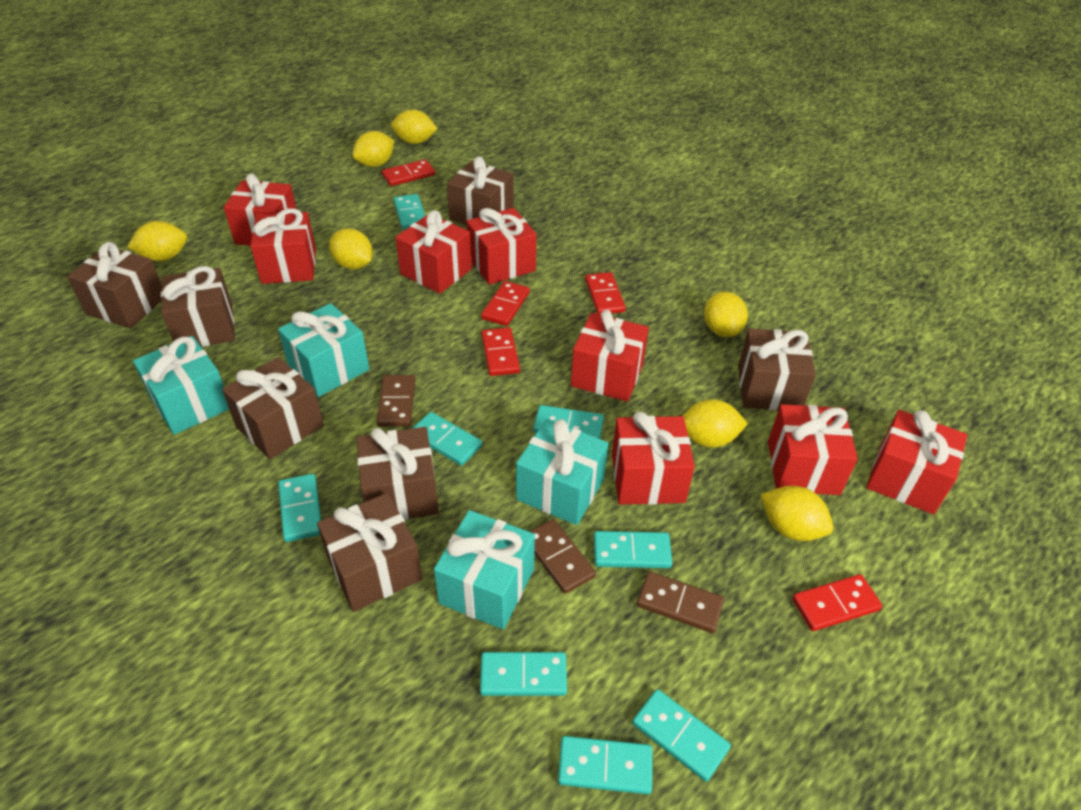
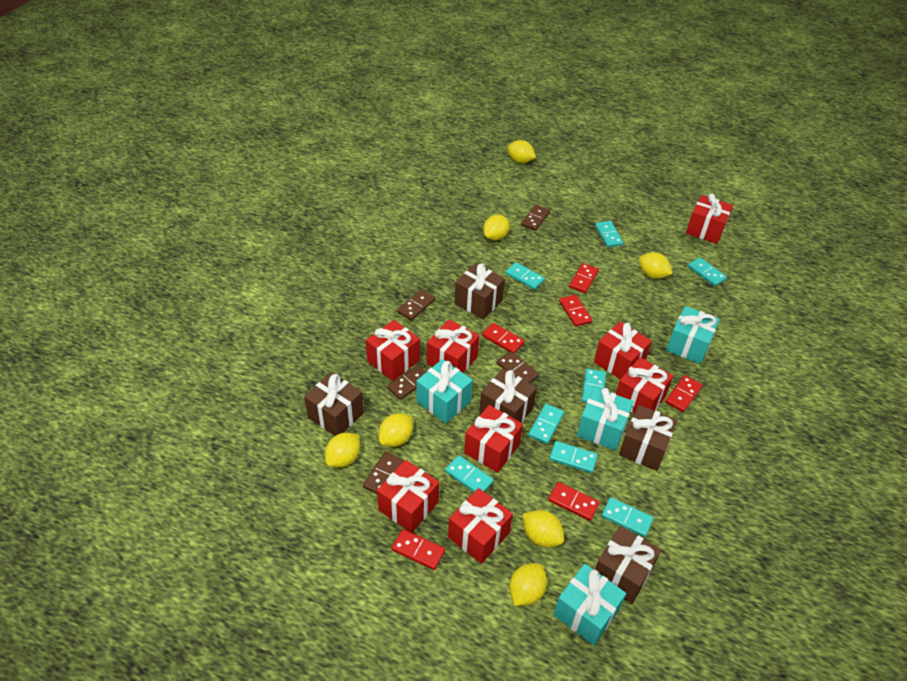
brown domino: [377,375,415,427] [529,519,596,594] [637,571,724,633] = 3 -> [363,452,404,494] [387,365,426,400] [397,289,435,321] [497,351,539,383] [521,205,550,231] = 5
brown gift: [67,242,162,328] [161,266,235,347] [222,357,324,459] [317,493,422,612] [357,427,439,520] [447,156,514,225] [738,329,816,411] = 7 -> [304,372,364,436] [455,263,505,319] [479,368,537,423] [595,526,661,604] [619,405,677,471] = 5
red domino: [382,159,435,186] [481,281,530,326] [482,327,520,376] [585,272,626,315] [792,574,882,631] = 5 -> [392,529,445,570] [482,323,525,353] [548,482,600,521] [559,294,592,327] [569,263,599,293] [665,375,703,412] = 6

